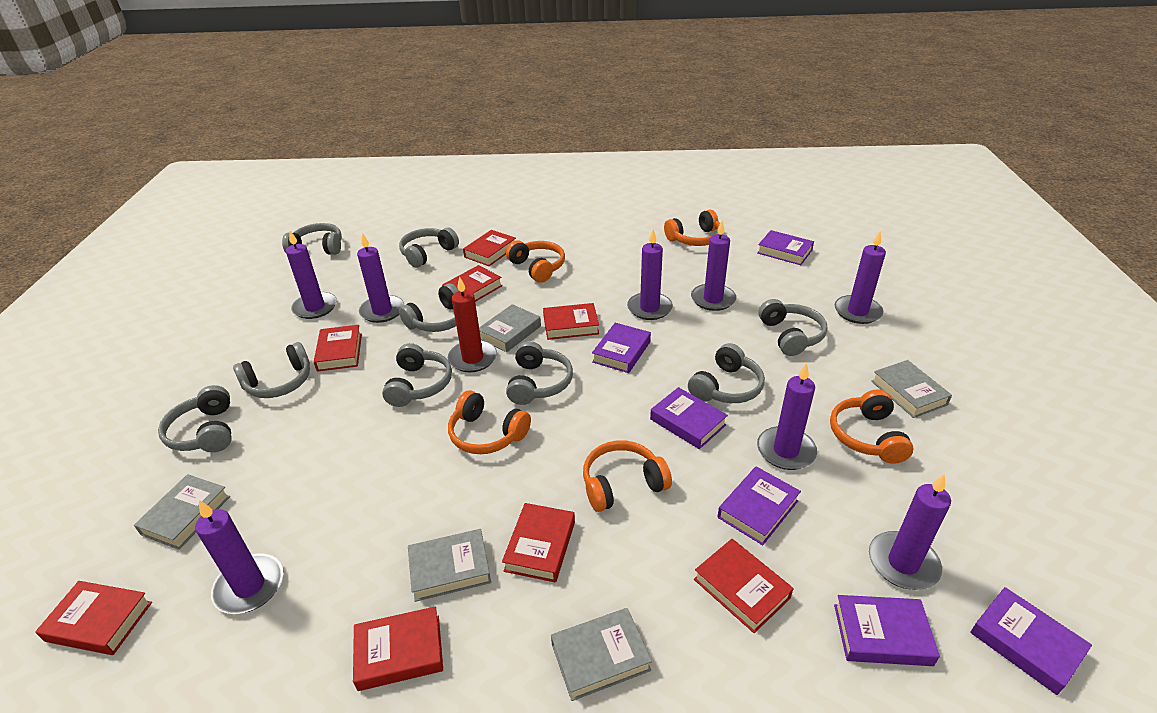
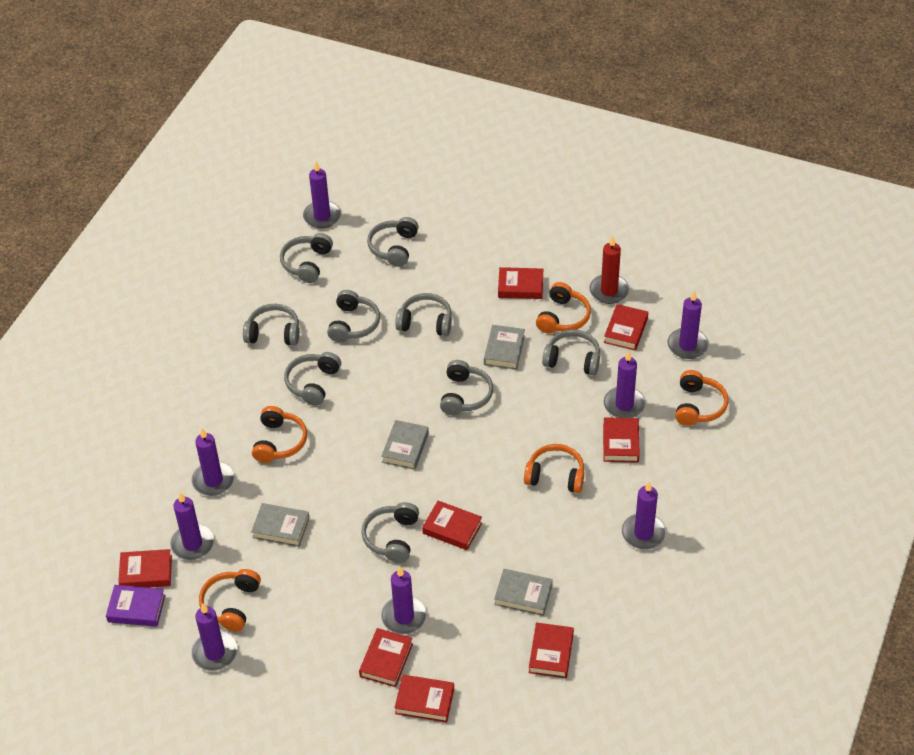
grey book: [134,474,230,550] [408,529,491,602] [479,304,541,352] [551,608,652,701] [871,360,952,418] = 5 -> [251,503,309,547] [381,420,429,470] [484,325,525,370] [494,569,553,616] = 4
purple book: [592,323,651,373] [650,387,728,449] [717,466,801,545] [757,230,814,265] [834,595,940,666] [970,587,1092,695] = 6 -> [106,585,165,627] = 1

